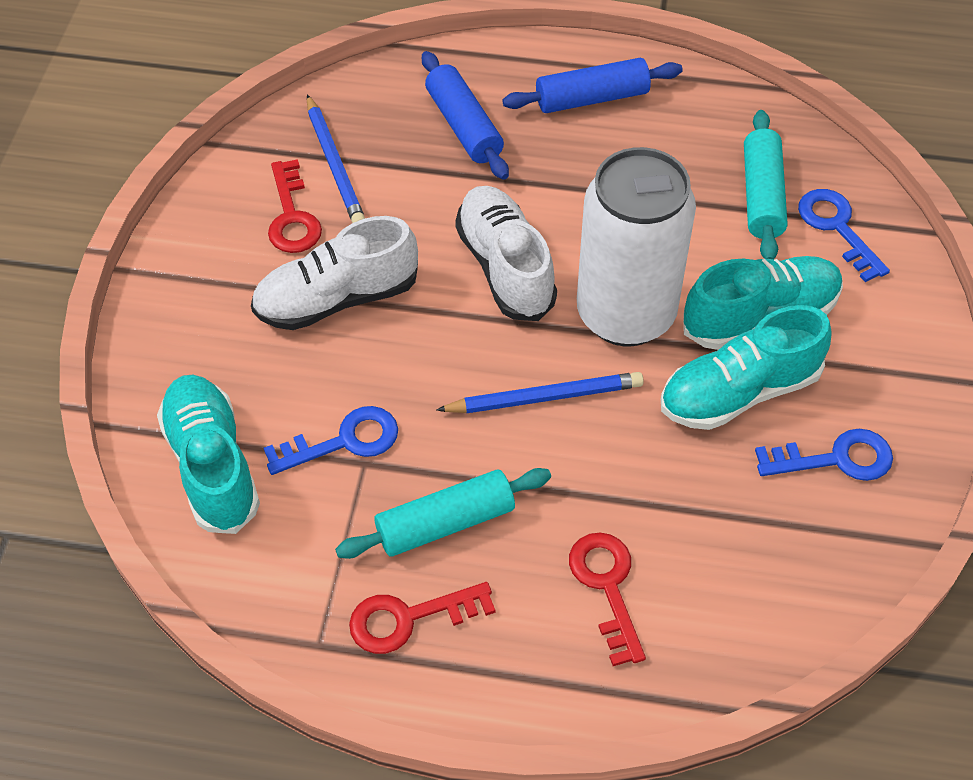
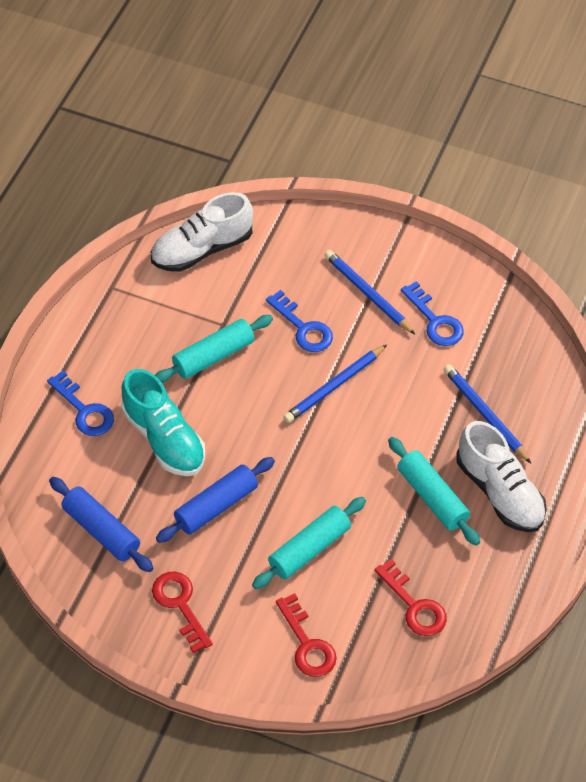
blue pencil: [307,94,365,223] [436,372,644,413] = 2 -> [283,345,387,423] [324,250,415,334] [444,364,531,463] = 3
turquoise rolling pin: [335,468,551,559] [744,110,788,259] = 2 -> [155,315,273,383] [252,497,366,589] [388,437,480,545] = 3
turquoise shoe: [157,375,260,534] [661,305,832,430] [683,256,843,350] = 3 -> [121,369,206,476] = 1
white can: [577,147,696,346] = 1 -> none = 0

